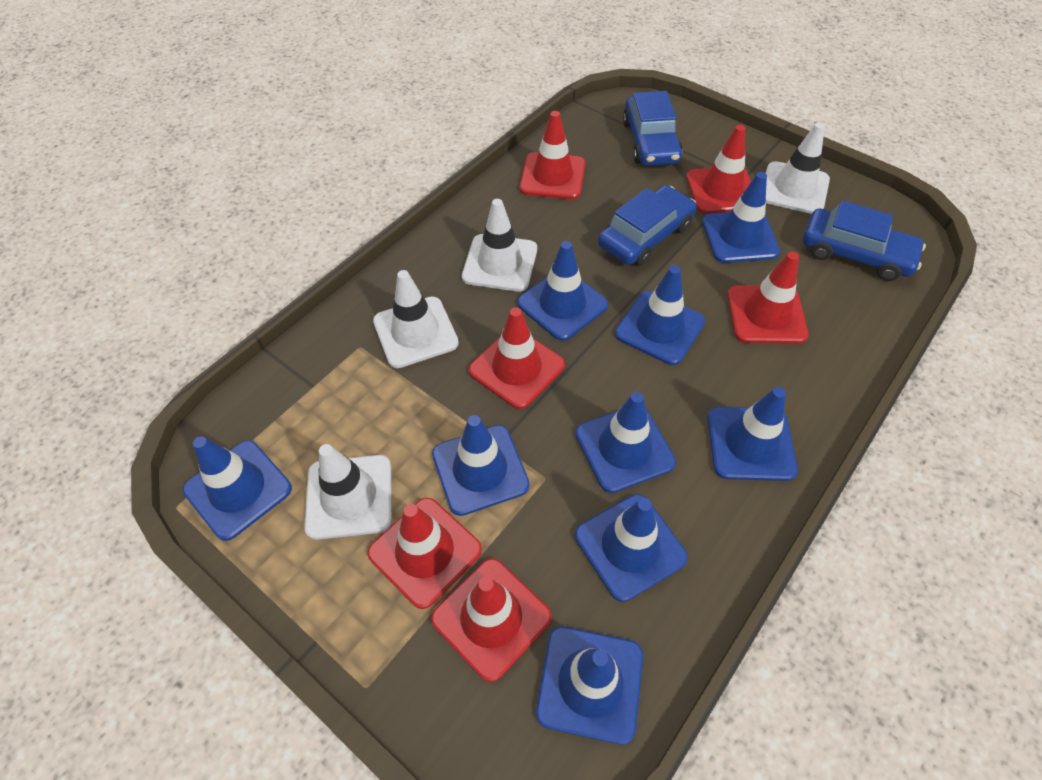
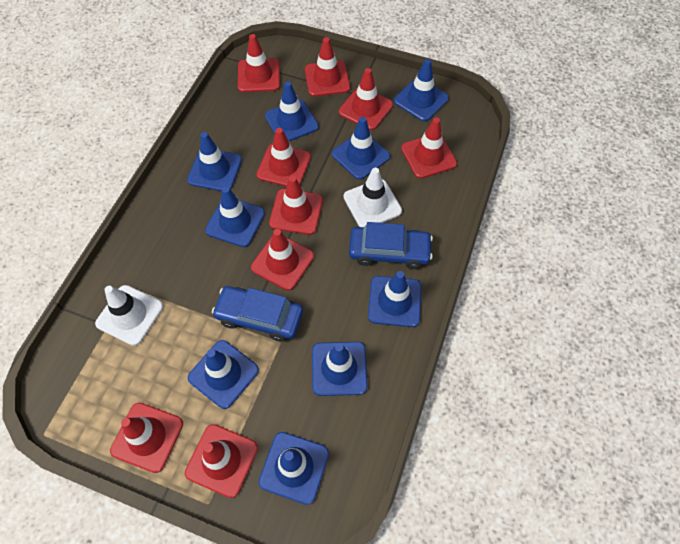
blue car: [598,185,696,266] [623,91,683,166] [803,200,926,281] = 3 -> [212,286,303,341] [349,222,433,269] = 2
red traffic cone: [368,498,482,609] [431,558,551,682] [469,307,565,409] [520,111,585,199] [686,125,751,214] [727,252,809,344] = 6 -> [110,403,183,473] [185,424,258,498] [238,34,280,92] [251,229,314,290] [257,128,311,187] [269,176,323,235] [305,37,350,97] [339,68,393,130] [401,117,457,179] = 9
white traffic cone: [304,444,392,540] [373,270,459,368] [462,199,537,292] [766,123,830,214] = 4 -> [95,285,163,346] [344,168,402,227] = 2

